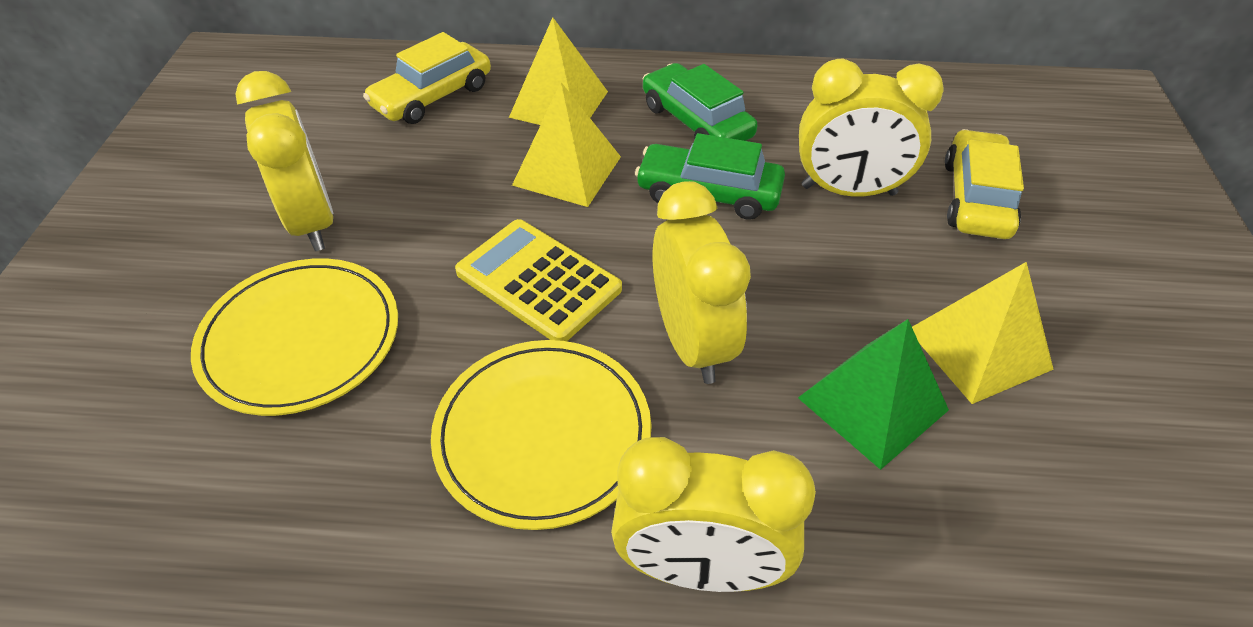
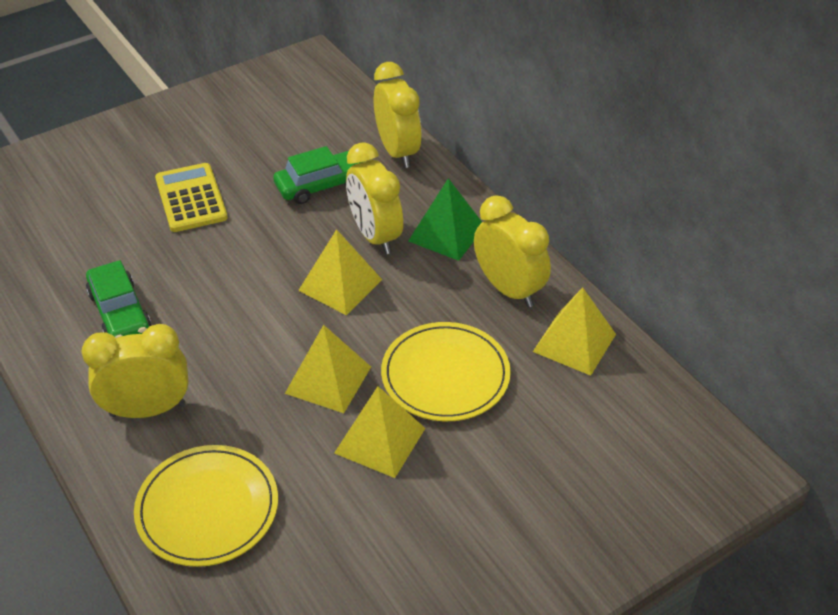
yellow car: [363,32,491,124] [945,129,1024,239] = 2 -> none = 0
yellow pyramid: [509,17,608,125] [512,82,621,207] [912,262,1054,404] = 3 -> [285,325,371,413] [298,229,382,315] [334,386,425,478] [533,288,616,376] = 4

